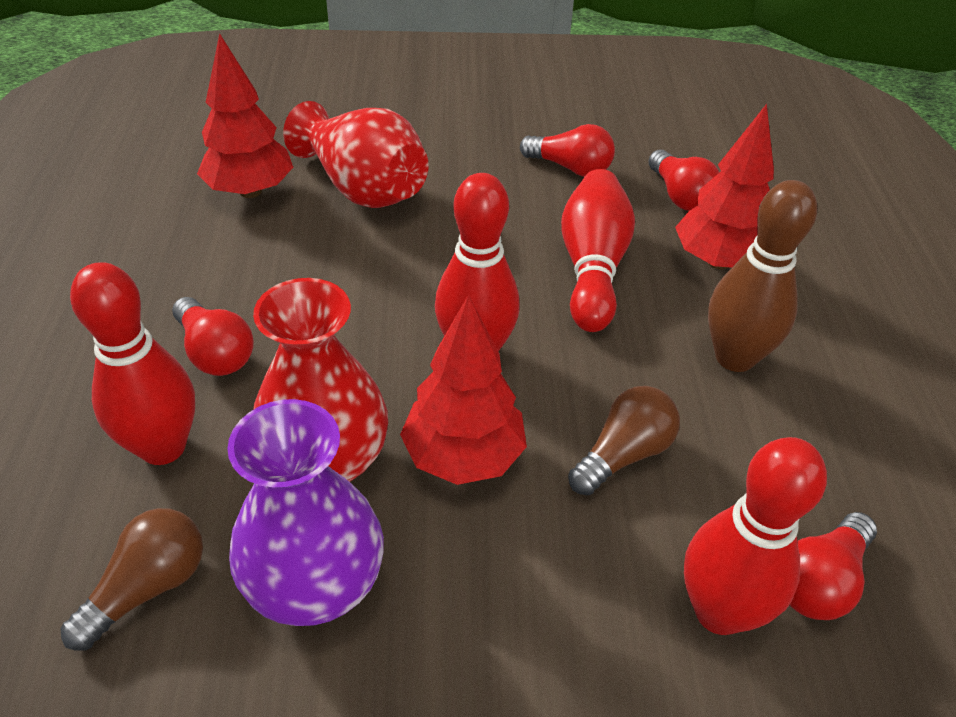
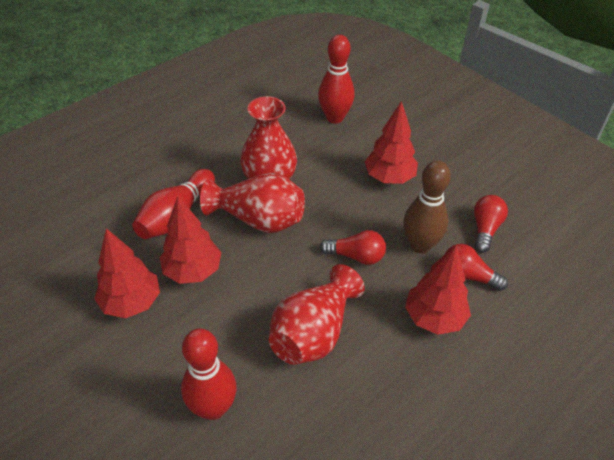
brown light bulb: [60,508,203,651] [568,386,680,495] = 2 -> none = 0
purple vase: [227,399,384,626] = 1 -> none = 0
red bowling pin: [70,262,195,465] [435,173,520,351] [561,169,635,332] [684,437,827,635] = 4 -> [132,169,215,239] [181,328,237,420] [318,35,355,124] = 3
red light bulb: [172,297,254,376] [520,124,615,177] [648,150,720,211] [790,512,877,620] = 4 -> [320,230,386,265] [444,244,508,291] [474,195,508,253] = 3
red tree: [197,33,293,198] [400,295,527,485] [675,104,774,269] = 3 -> [94,228,160,318] [159,196,221,284] [365,101,418,184] [405,245,471,335] = 4
red vase: [253,278,388,482] [283,101,429,208] = 2 -> [200,173,305,233] [240,96,297,179] [269,264,365,365] = 3

